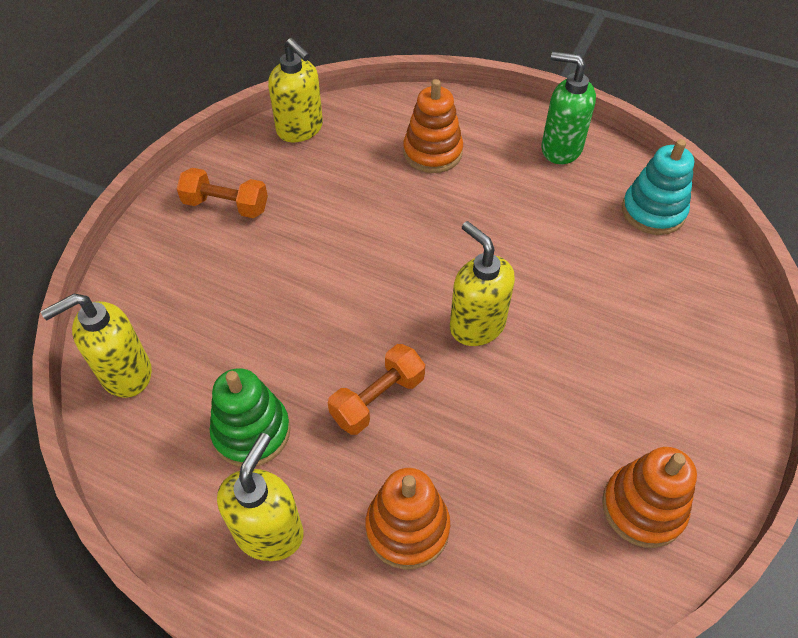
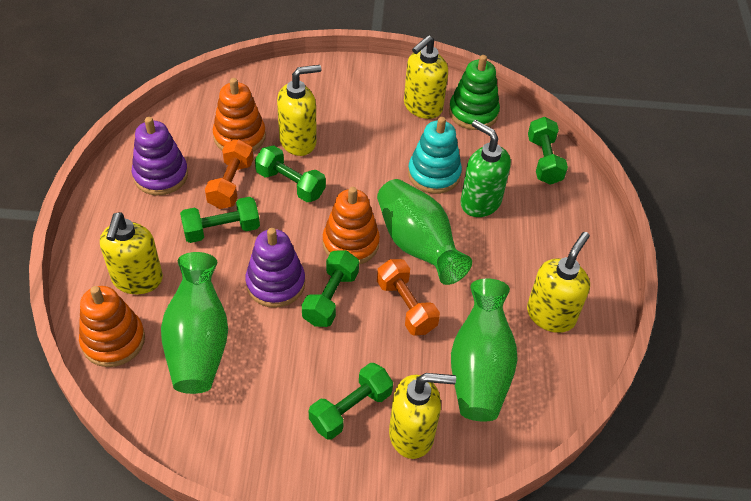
green dumbbell: none = 0 -> [180,197,260,243] [255,146,326,202] [302,250,359,327] [309,363,393,440] [528,117,568,185] = 5
green vase: none = 0 -> [161,252,228,394] [377,179,472,285] [451,279,518,422] = 3
purple stacking toy: none = 0 -> [132,117,188,195] [245,228,305,308] = 2
yellow soap dispenser: [41,294,152,398] [217,433,303,561] [268,38,323,142] [450,221,515,346] = 4 -> [100,212,163,294] [277,65,321,156] [389,373,456,459] [404,35,448,119] [527,232,590,333] = 5

